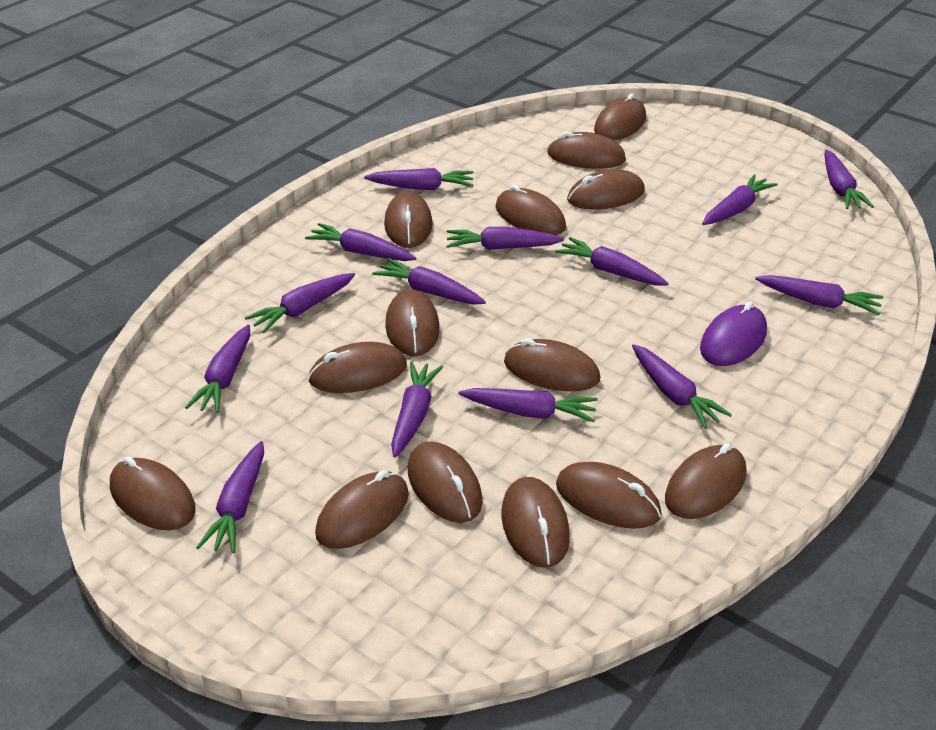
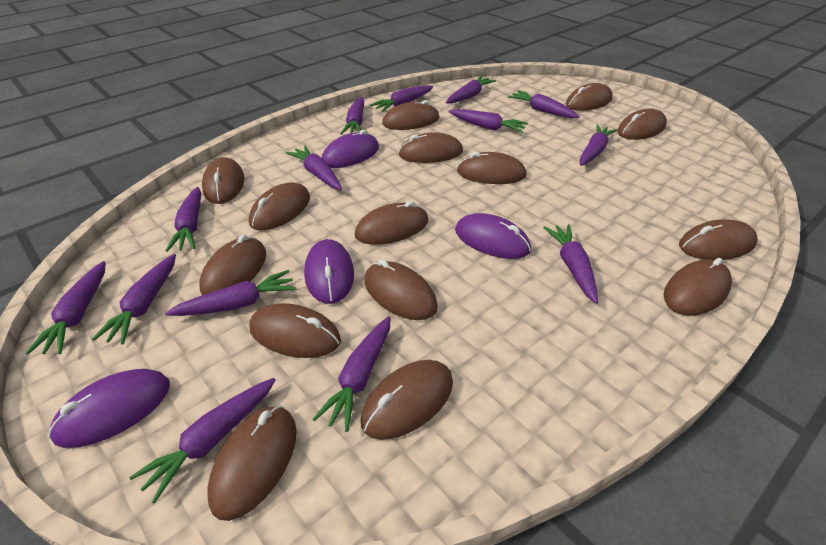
brown mouse: [110,456,196,530] [308,342,407,393] [315,470,409,549] [384,192,433,248] [385,290,440,356] [408,442,483,523] [495,185,566,235] [501,477,570,568] [504,338,600,391] [547,131,626,169] [556,462,662,529] [567,169,645,210] [594,93,646,140] [665,443,747,519] = 14 -> [199,235,266,295] [202,157,244,204] [207,406,297,521] [249,182,310,230] [249,303,341,358] [354,201,428,245] [361,360,453,440] [364,260,438,320] [382,100,439,130] [398,132,463,163] [457,152,527,184] [566,83,613,111] [617,108,667,140] [664,258,732,316] [679,219,758,260] = 15
purple mouse: [700,301,767,366] = 1 -> [48,369,170,448] [304,239,354,304] [322,130,379,168] [455,213,531,259] = 4

